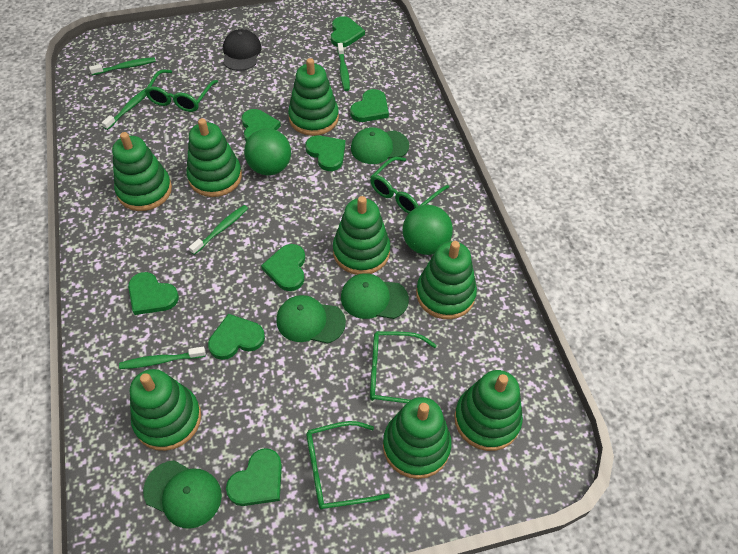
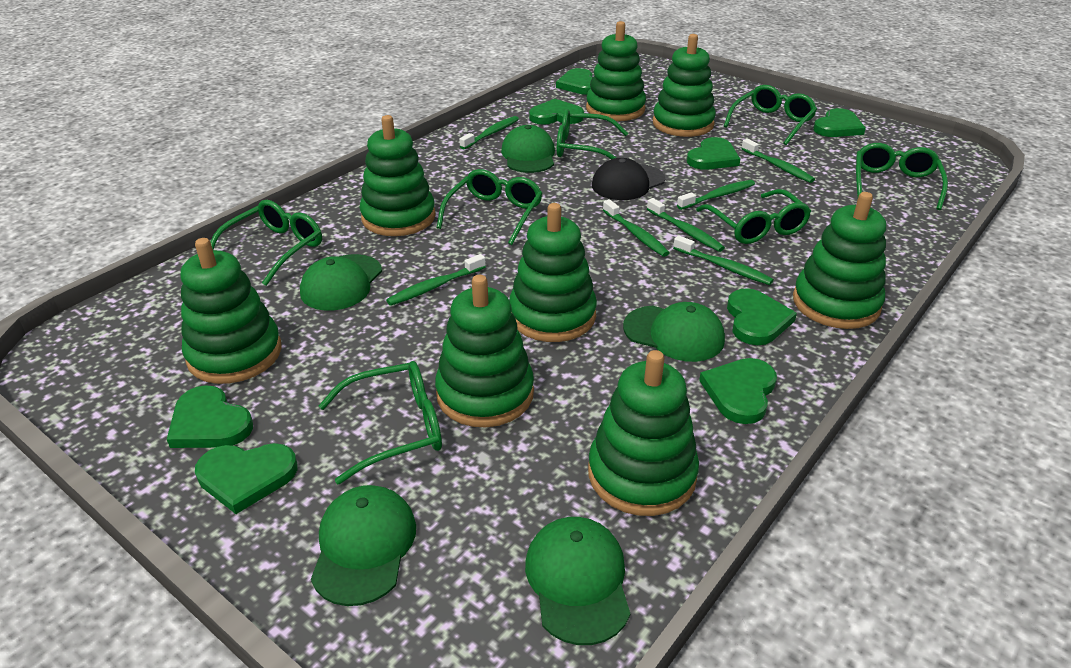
green ball: [244,128,291,176] [403,205,453,255] = 2 -> none = 0
green cap: [143,460,222,529] [276,295,346,343] [341,273,409,319] [351,127,409,164] = 4 -> [300,254,382,311] [311,485,416,606] [501,125,555,173] [525,517,630,645] [623,302,725,362] = 5
green glasses: [145,70,218,112] [306,421,390,510] [370,157,449,214] [370,331,437,403] = 4 -> [210,200,322,286] [318,361,442,485] [437,169,543,245] [557,109,628,159] [696,189,811,244] [724,85,817,145] [856,143,948,210] = 7
green toothbrush: [89,57,156,75] [102,88,147,130] [119,347,206,369] [189,205,248,255] [338,43,350,91] = 5 -> [386,254,486,306] [459,116,519,149] [603,199,669,257] [647,198,725,252] [673,235,774,285] [677,180,755,210] [741,139,815,183] = 7

